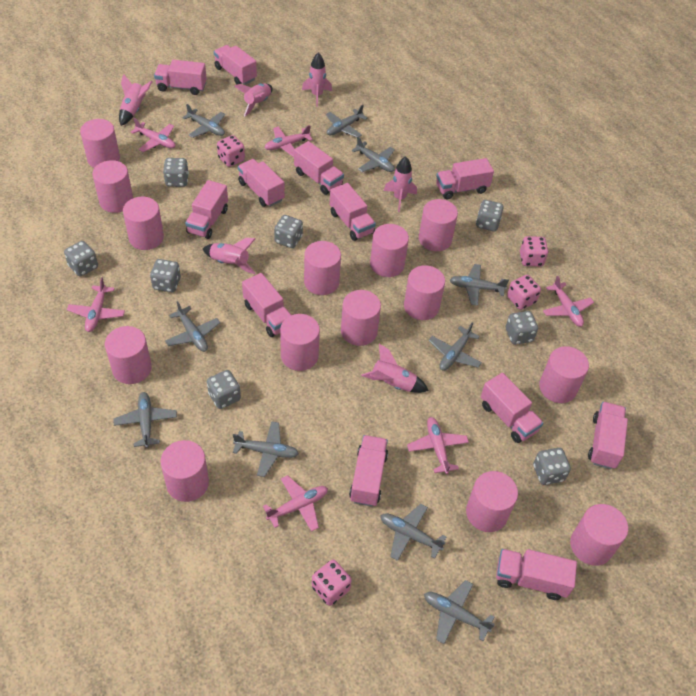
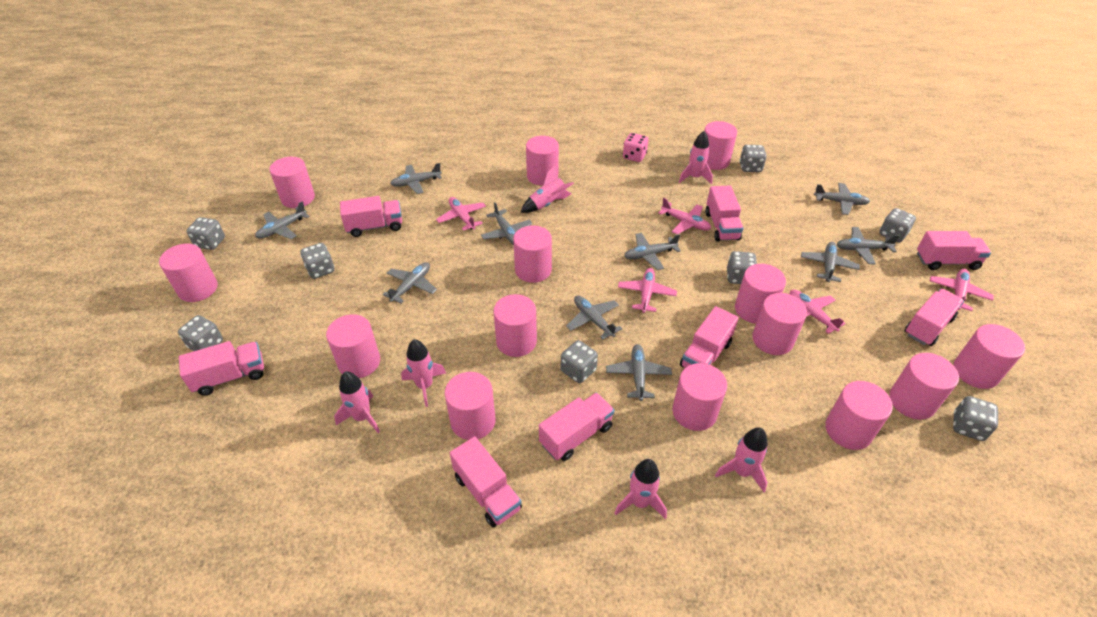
pink dice: [217,135,245,167] [312,560,352,606] [507,275,541,310] [520,236,548,266] = 4 -> [623,133,648,162] = 1
pink plane: [67,277,125,332] [131,118,175,152] [263,475,328,532] [264,125,313,157] [407,417,469,474] [543,276,594,327] = 6 -> [436,197,486,231] [618,268,677,313] [659,198,711,235] [790,290,846,334] [930,269,994,311] = 5
pink truck: [154,60,207,95] [185,180,228,239] [214,45,257,85] [238,159,285,207] [242,273,291,337] [294,141,344,195] [330,183,376,241] [349,435,388,507] [436,158,494,199] [481,373,544,443] [496,549,577,600] [588,402,628,469] = 12 -> [179,341,264,396] [340,196,402,237] [450,436,522,527] [539,393,615,461] [680,306,739,368] [705,186,744,242] [905,289,964,346] [917,231,991,270] = 8

